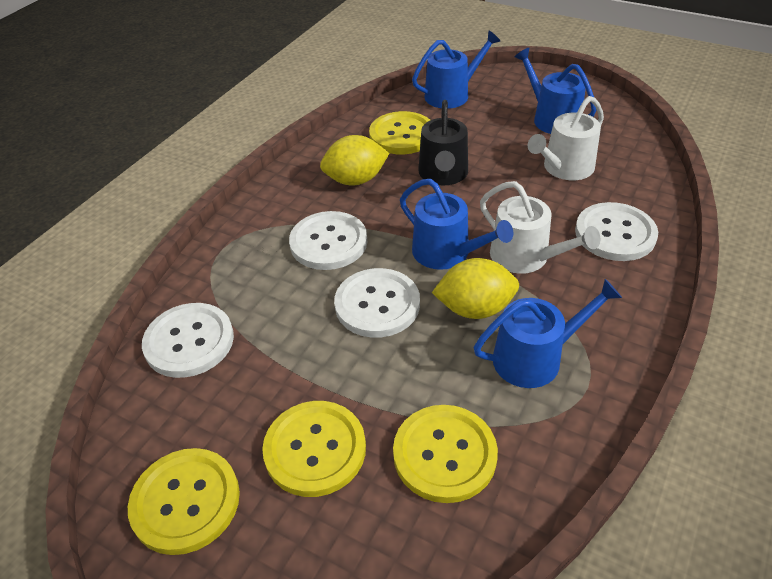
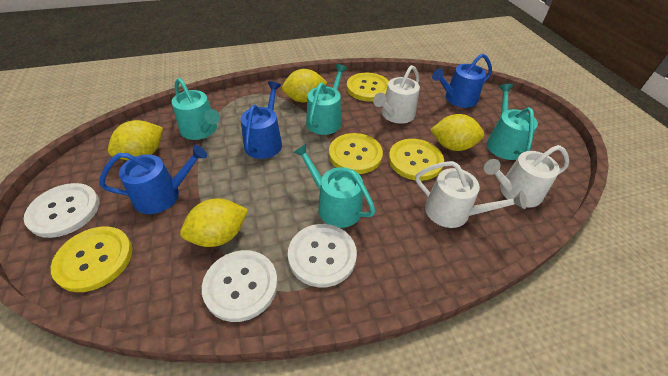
black watering can: [418,100,468,185] = 1 -> none = 0
blue watering can: [400,179,513,270] [412,31,501,109] [474,279,622,388] [515,48,597,134] = 4 -> [99,145,207,214] [241,81,282,159] [432,54,492,108] = 3
turquoise watering can: none = 0 -> [172,78,220,140] [293,144,376,228] [306,64,347,135] [487,84,538,160] = 4
white button: [142,303,234,378] [289,211,367,270] [334,268,420,338] [575,202,658,261] = 4 -> [24,183,99,238] [202,250,278,322] [288,224,357,287] = 3
white watering can: [480,181,600,274] [528,96,604,180] = 2 -> [373,65,420,124] [416,161,527,228] [484,145,569,208] = 3
yellow lemon: [320,135,390,185] [432,258,519,319] = 2 -> [108,120,163,161] [180,199,248,247] [282,69,328,103] [431,114,484,151] = 4

